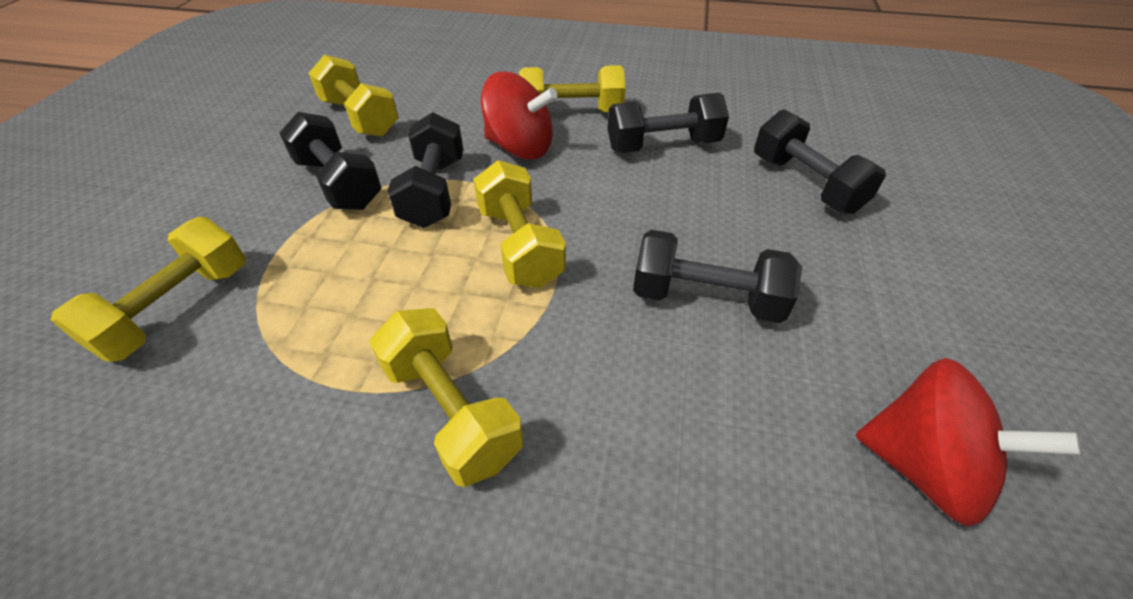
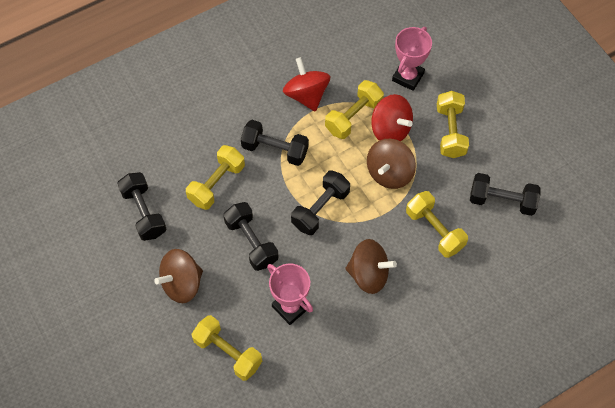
brown spinning top: none = 0 -> [154,249,203,303] [345,239,397,294] [367,139,416,189] = 3
pink trophy: none = 0 -> [267,263,313,325] [392,27,432,91] = 2

